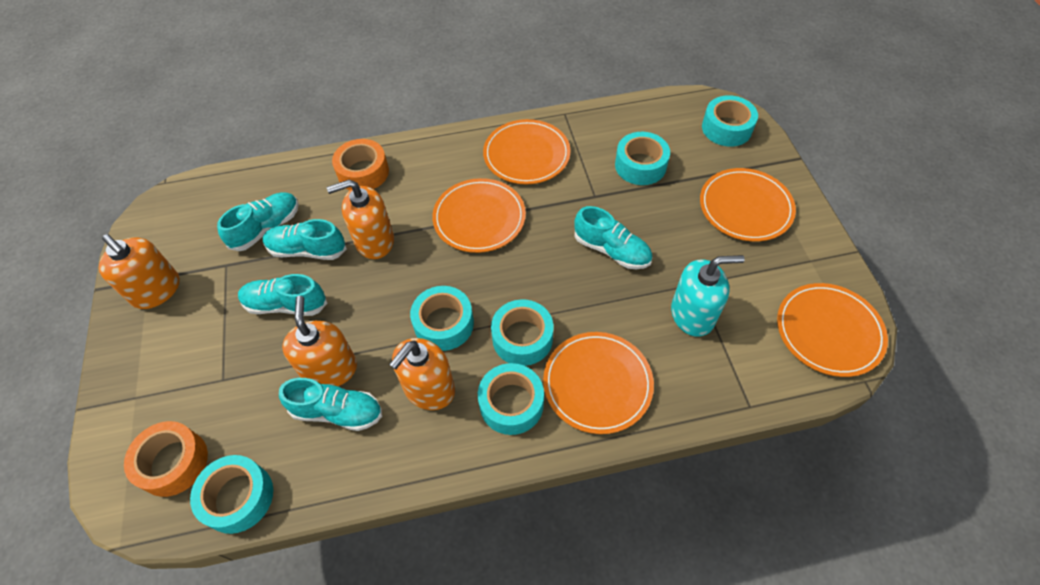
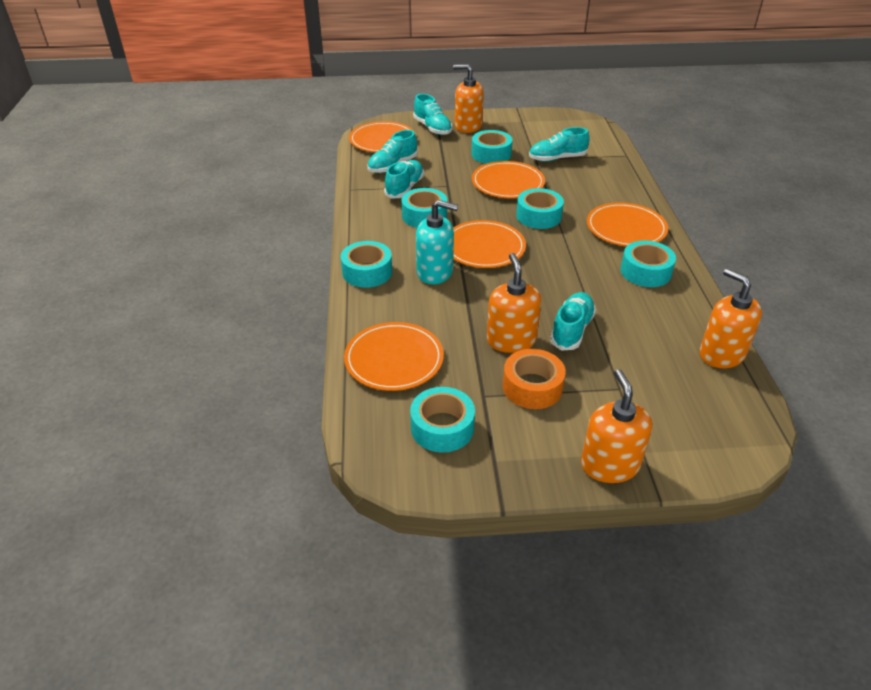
orange tape: [124,421,208,497] [332,139,389,191] = 2 -> [503,349,566,409] = 1

